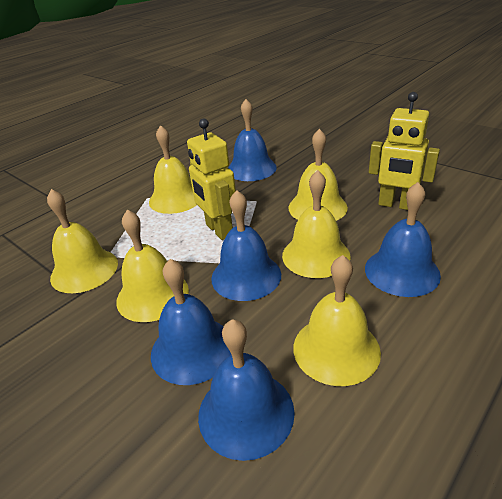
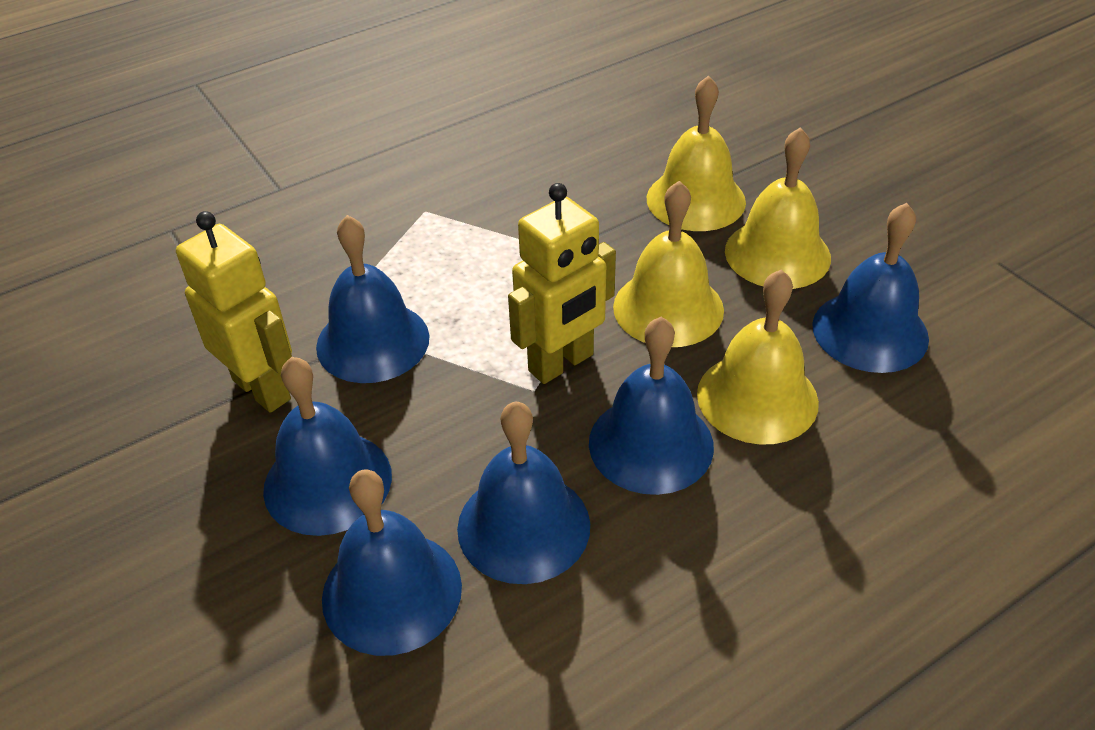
blue bell: [151,259,232,385] [198,319,295,461] [211,190,281,301] [228,99,277,181] [365,182,441,297] = 5 -> [263,357,392,536] [316,215,429,383] [322,469,462,656] [457,401,590,584] [589,317,714,495] [812,203,929,373] = 6
yellow bell: [47,189,118,293] [116,210,189,322] [149,125,197,214] [282,170,351,278] [288,129,348,221] [293,255,381,386] = 6 -> [613,181,724,347] [647,75,746,231] [697,269,819,445] [725,127,831,289] = 4

